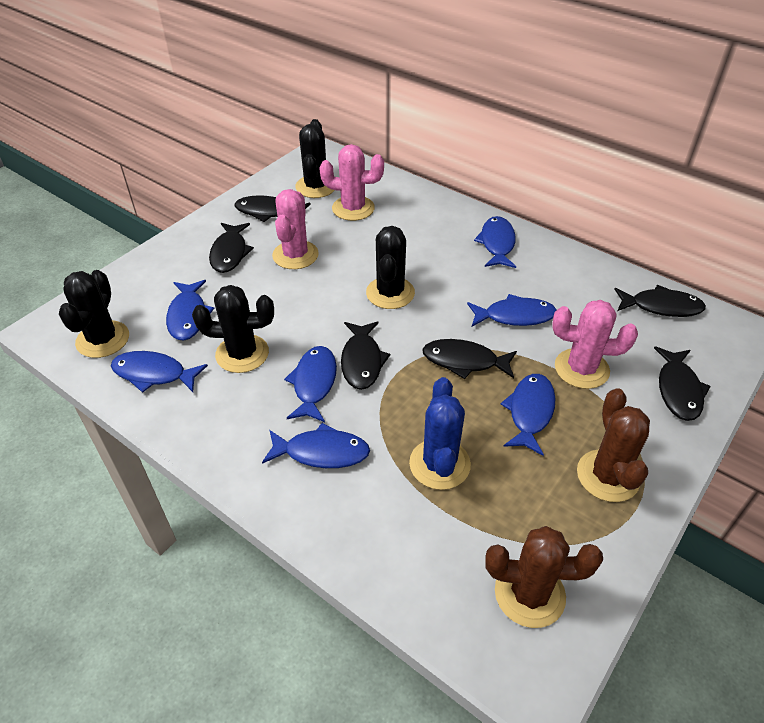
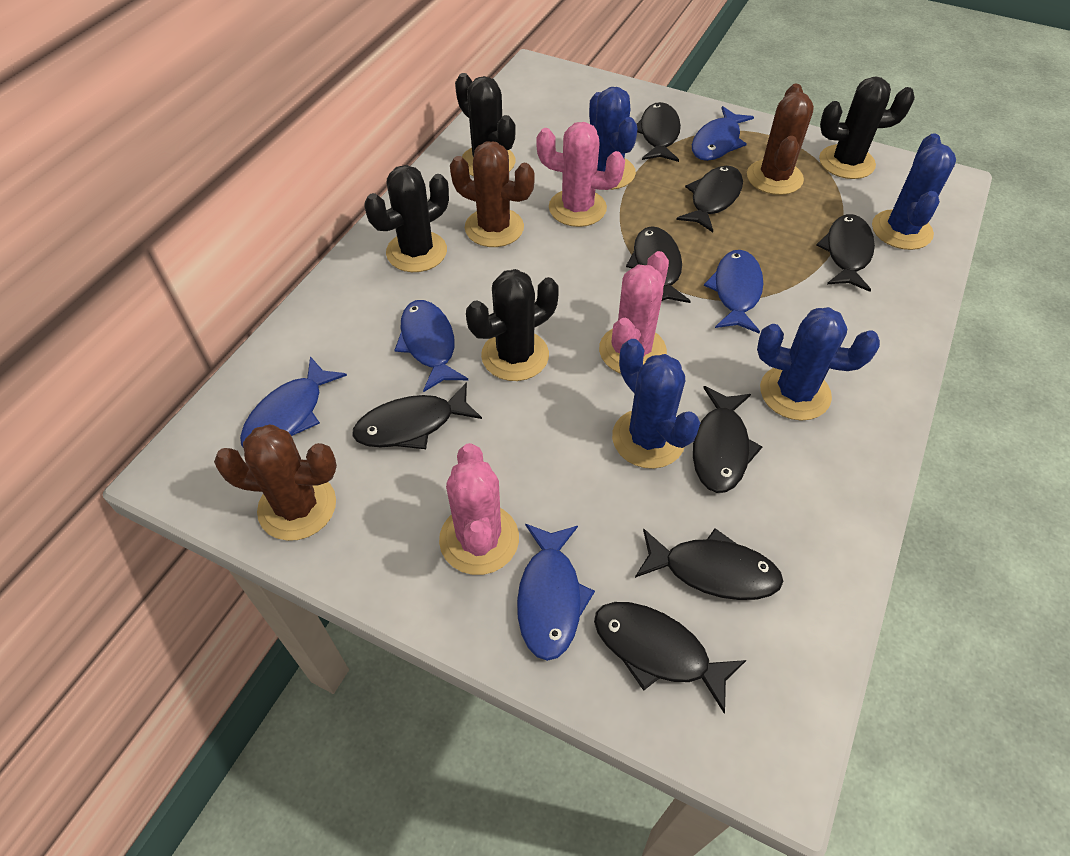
black fish: [209,223,254,273] [235,195,311,222] [341,321,390,390] [422,339,517,379] [614,285,706,317] [654,346,711,421] = 6 -> [352,382,482,449] [594,602,747,713] [626,226,691,303] [635,528,783,600] [637,102,681,162] [676,166,743,232] [693,386,762,493] [816,214,875,292] = 8
blue cactus: [409,377,471,490] = 1 -> [589,87,638,190] [612,339,700,469] [757,307,880,421] [872,133,956,250] = 4
blue fish: [111,351,208,393] [166,280,214,341] [262,423,370,468] [284,346,337,422] [467,294,557,327] [474,216,516,268] [501,374,556,456] = 7 -> [240,356,347,447] [395,300,468,392] [517,524,595,661] [692,106,754,161] [704,250,763,333] = 5
brown cactus: [485,526,603,628] [577,388,650,502] = 2 -> [214,424,337,541] [450,142,535,247] [747,84,814,195] = 3

